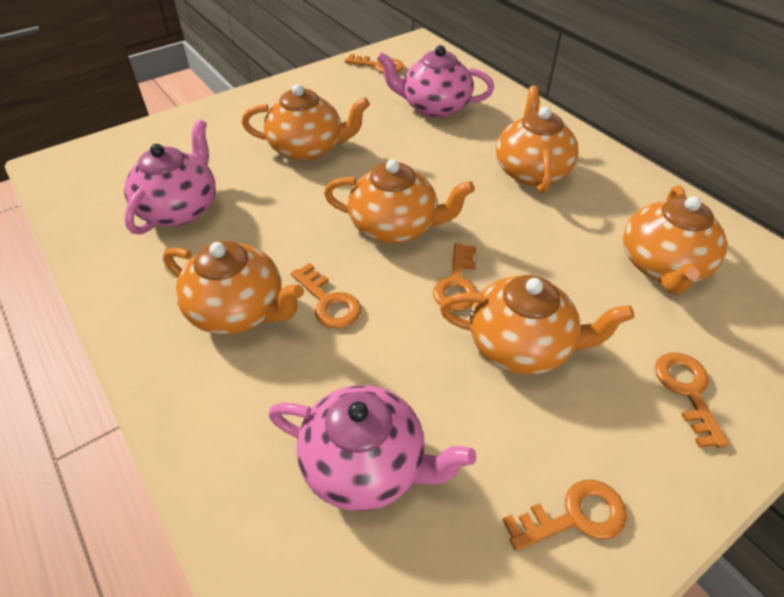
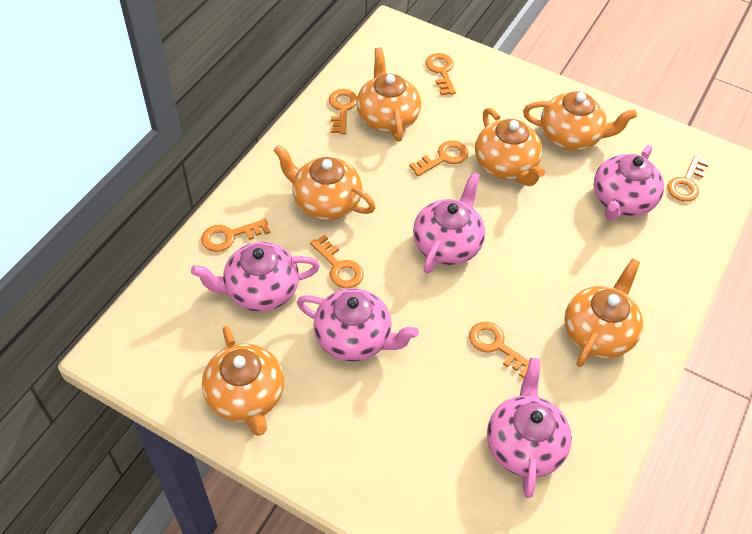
orange key: [291,263,361,329] [345,54,404,74] [433,243,478,311] [503,480,627,551] [655,353,729,448] = 5 -> [201,219,270,252] [310,235,364,288] [329,89,357,134] [409,141,468,176] [426,53,456,95] [469,322,529,378] [668,156,709,202] = 7
pink teapot: [124,119,216,235] [269,385,476,511] [377,45,494,118] = 3 -> [191,242,320,312] [297,288,419,362] [413,172,485,274] [487,358,572,498] [594,145,664,221] = 5

